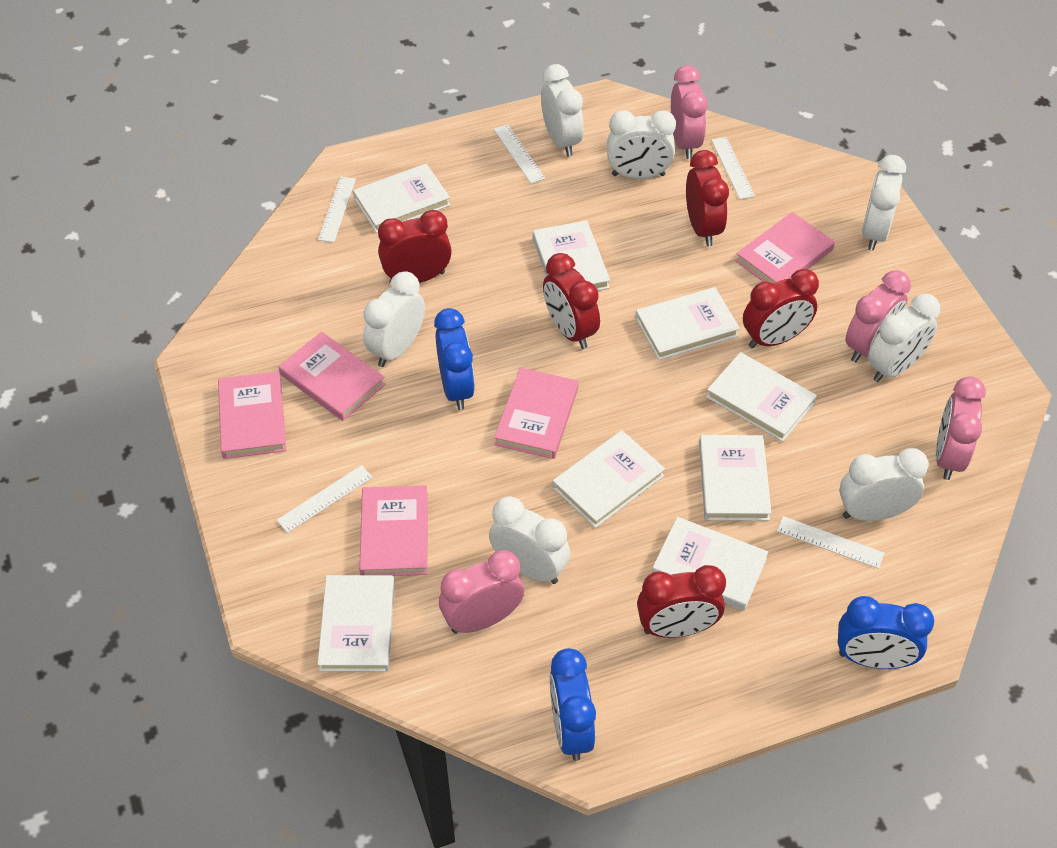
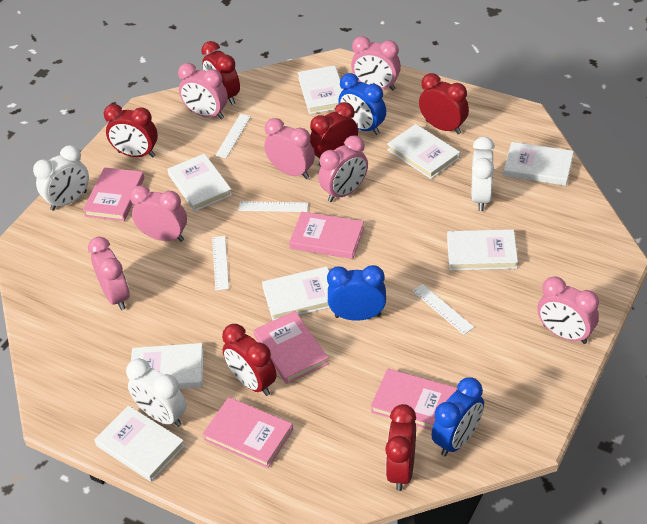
pink clock: [439,550,524,634] [671,65,708,159] [845,270,911,362] [936,376,986,480] = 4 -> [88,237,130,310] [130,185,187,242] [178,63,228,119] [264,118,315,179] [318,135,368,202] [351,36,401,90] [537,276,599,344] = 7
red clock: [378,210,452,283] [543,253,600,349] [637,565,726,638] [686,150,729,246] [743,269,819,348] = 5 -> [104,104,158,157] [201,41,240,105] [222,324,277,396] [310,102,358,167] [385,404,416,491] [419,73,469,134] = 6
white clock: [363,271,425,367] [489,496,570,584] [541,64,584,156] [607,110,676,179] [839,448,929,521] [862,155,906,251] [868,294,940,382] = 7 -> [33,145,89,211] [126,358,187,427] [471,137,495,211] = 3
white ruler: [277,465,373,533] [318,177,356,242] [494,124,545,184] [711,137,755,199] [777,516,884,569] = 5 -> [212,236,229,290] [215,114,251,158] [238,201,308,212] [412,284,474,335] = 4

